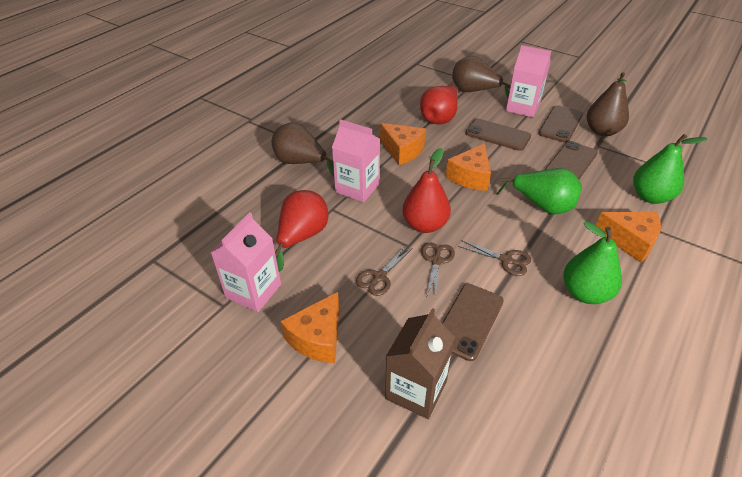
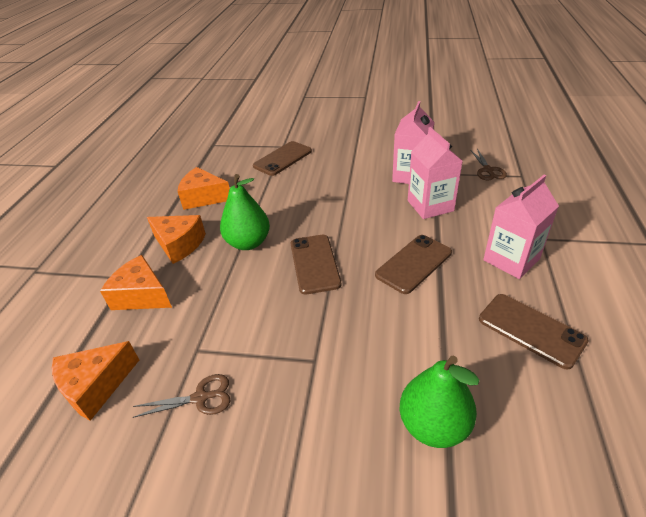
brown carton: [385,308,455,419] = 1 -> none = 0
brown pear: [272,122,334,176] [452,56,511,98] [587,72,629,136] = 3 -> none = 0
brown scissors: [356,246,413,296] [421,242,455,300] [458,240,531,276] = 3 -> [132,374,231,418] [470,149,507,180] = 2
green pear: [496,168,582,214] [563,221,622,304] [633,134,707,204] = 3 -> [220,174,270,250] [400,356,480,448] = 2
red pear: [275,190,328,272] [402,148,451,233] [420,86,458,125] = 3 -> none = 0

